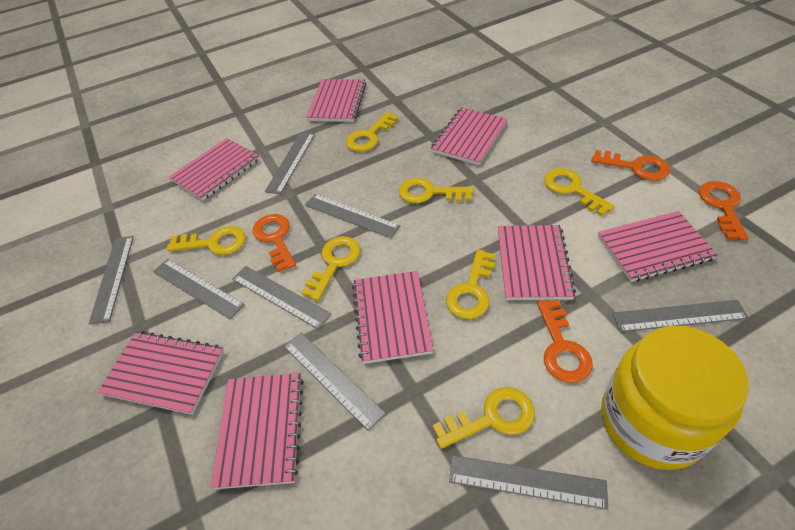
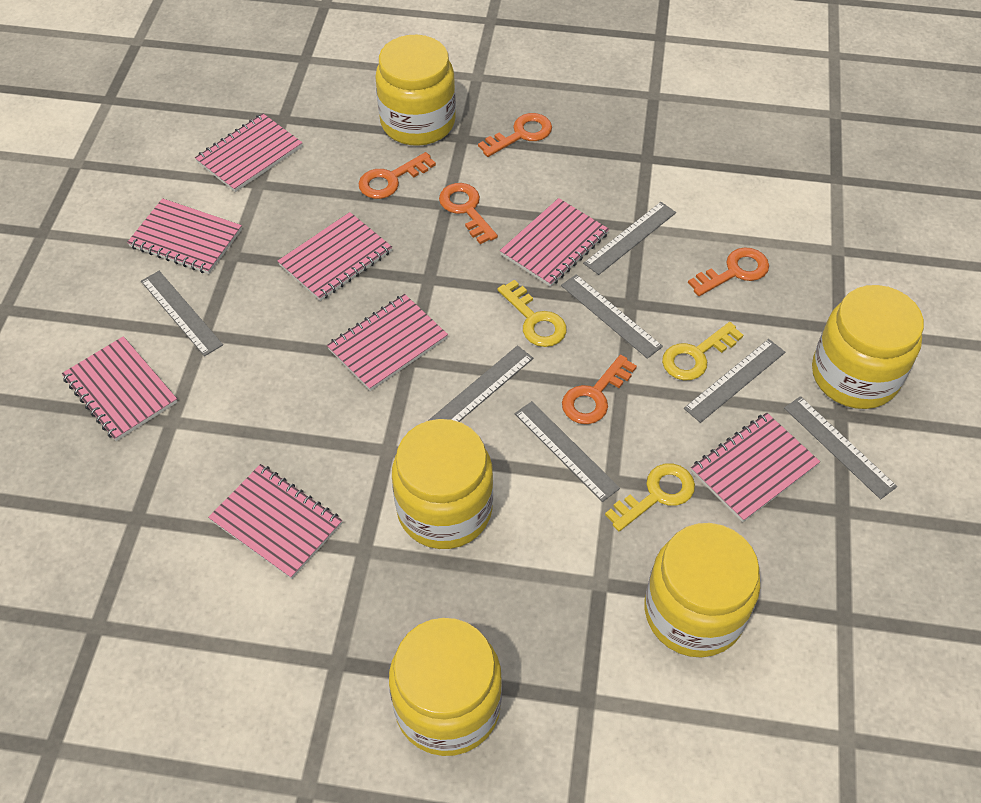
grey ruler: [89,236,134,325] [153,259,245,319] [232,266,331,329] [265,132,315,194] [284,333,386,431] [305,194,401,238] [449,455,608,510] [613,300,749,332] = 8 -> [141,271,223,356] [428,345,534,422] [515,401,620,502] [561,274,663,359] [583,202,676,275] [684,339,785,423] [784,396,897,499] = 7
orange key: [253,214,296,272] [537,299,593,383] [591,150,670,181] [699,181,749,240] = 4 -> [358,152,436,199] [439,183,498,244] [478,113,552,157] [562,355,637,424] [688,247,769,296] = 5
yellow jar: [601,326,749,470] = 1 -> [375,35,456,146] [389,618,502,756] [392,419,493,549] [645,523,760,657] [812,285,924,409] = 5
yellow key: [167,226,246,255] [302,236,360,301] [346,112,398,152] [399,178,474,203] [433,387,535,449] [446,249,495,319] [544,168,615,216] = 7 -> [497,280,567,347] [605,463,695,532] [662,322,743,380] = 3

